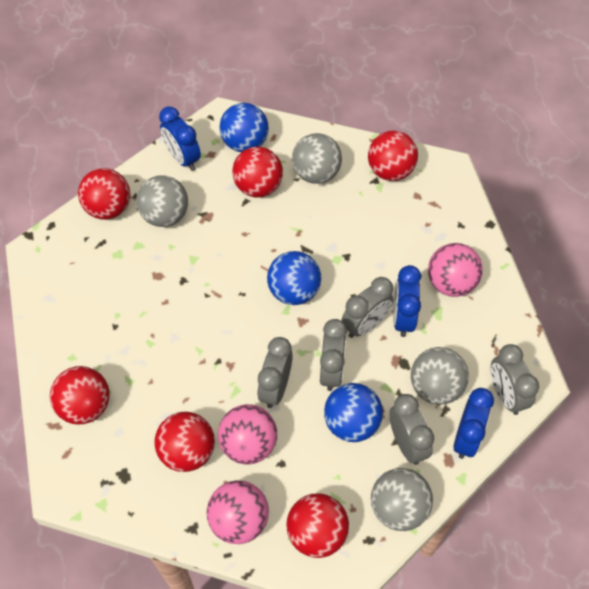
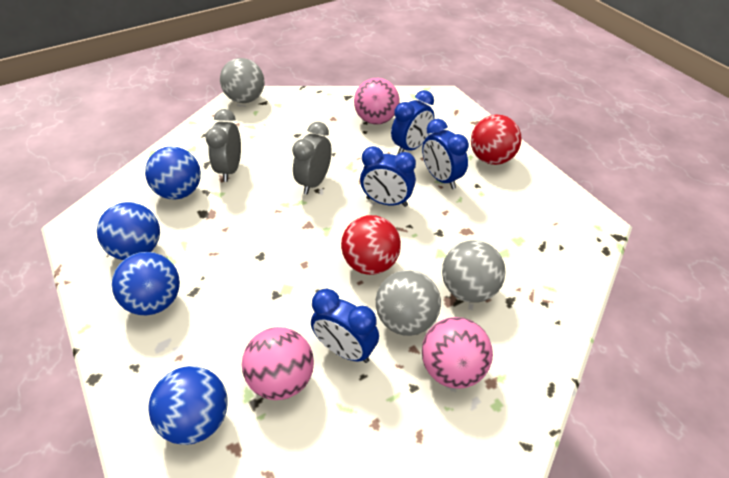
blue ball: [220,103,269,152] [267,251,321,305] [324,383,383,442] = 3 -> [97,202,160,260] [111,252,180,315] [145,146,201,200] [148,366,228,445] = 4
blue clock: [159,106,201,171] [393,265,421,337] [453,388,494,459] = 3 -> [311,289,379,363] [360,146,416,207] [391,90,434,154] [422,119,469,189] = 4
grey ball: [136,175,188,227] [292,133,342,184] [371,468,433,531] [411,347,469,405] = 4 -> [220,58,264,103] [376,270,441,336] [442,240,506,303] = 3
grey clock: [257,337,293,408] [320,319,347,391] [342,277,394,338] [389,394,434,465] [491,344,539,415] = 5 -> [205,109,241,182] [292,122,332,194] = 2
red ball: [50,366,110,425] [78,168,130,220] [154,412,215,472] [232,147,283,197] [286,493,349,558] [368,131,418,181] = 6 -> [341,215,401,275] [471,115,522,165] = 2

